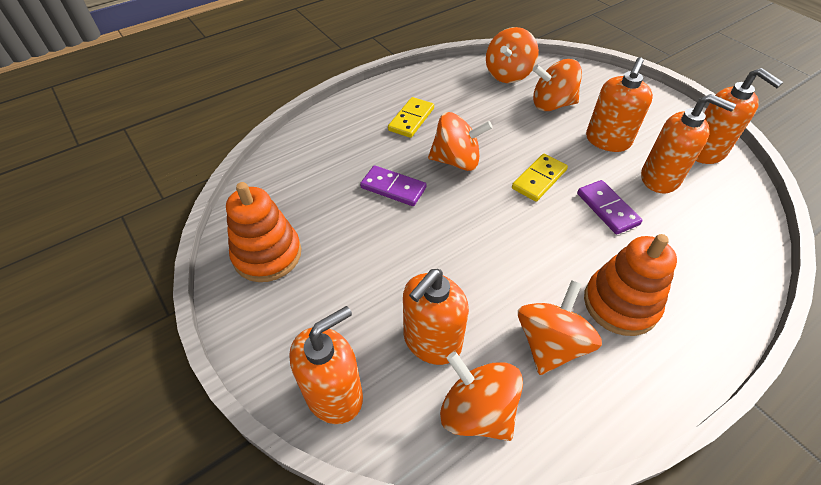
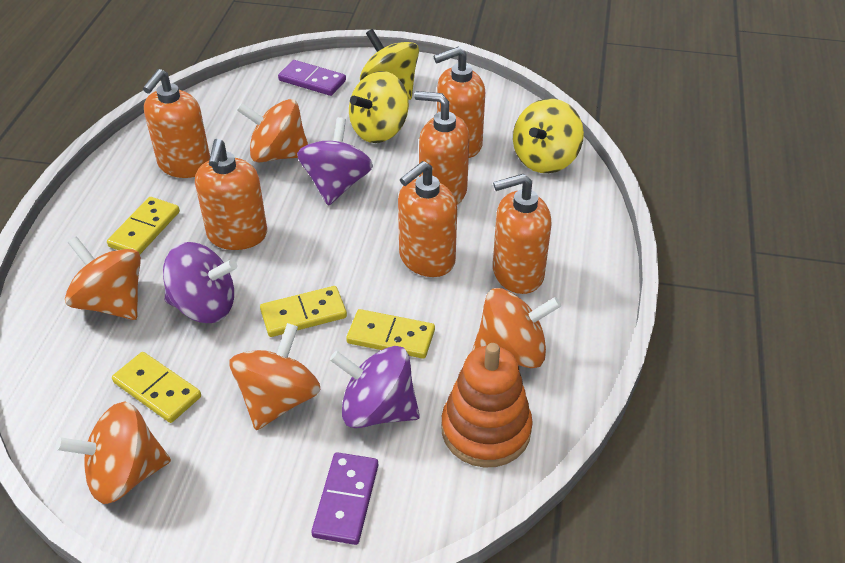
orange soap dispenser: [289,306,363,424] [403,269,469,365] [586,57,653,152] [641,94,736,193] [696,68,783,164] = 5 -> [143,69,210,178] [195,139,267,250] [398,161,457,277] [414,91,470,205] [434,47,485,158] [493,174,552,294] = 6
orange stacking toy: [226,182,302,282] [584,234,677,336] = 2 -> [441,343,533,468] = 1
purple spinning top: none = 0 -> [163,242,237,323] [297,117,373,206] [330,346,420,428] = 3
yellow domino: [388,97,434,138] [512,154,568,202] = 2 -> [107,197,180,254] [112,352,201,423] [260,286,347,337] [346,309,435,359] = 4
yellow spinning top: none = 0 -> [349,71,409,143] [360,29,419,100] [513,99,584,173] = 3

